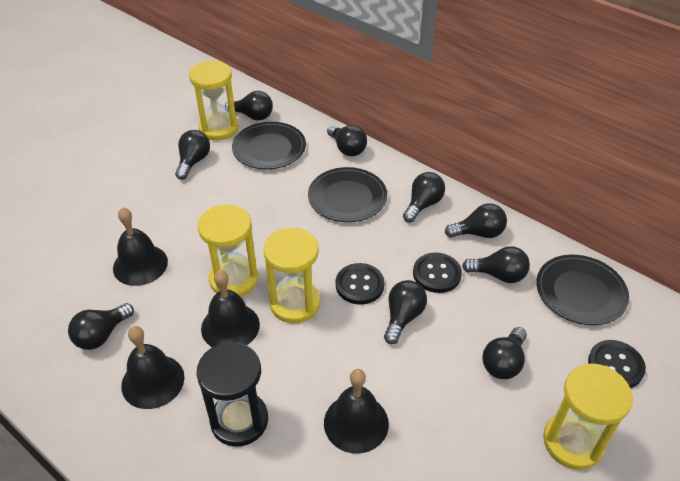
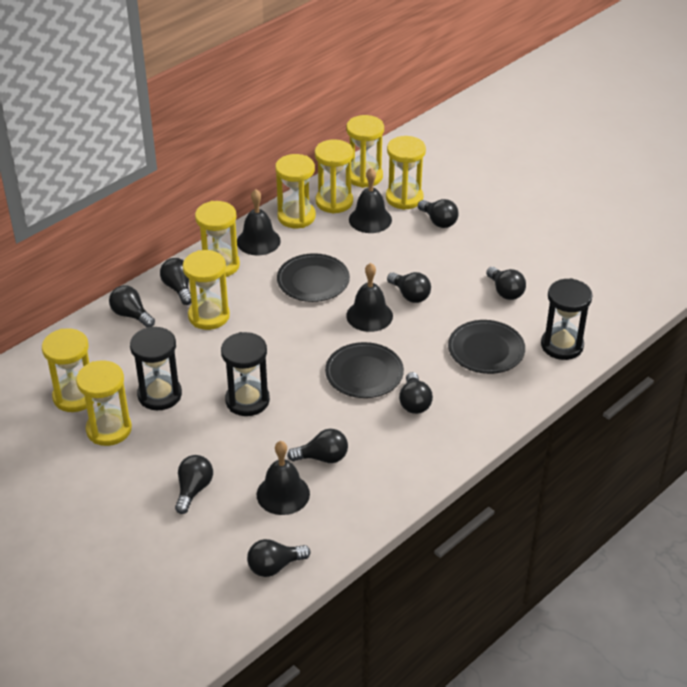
black button: [336,263,385,304] [413,252,462,293] [588,340,646,388] = 3 -> none = 0
black hourglass: [196,341,268,447] = 1 -> [130,327,182,410] [221,332,270,416] [541,278,592,360] = 3
yellow hourglass: [189,61,239,140] [198,204,258,297] [263,228,320,323] [543,363,633,470] = 4 -> [42,328,94,412] [76,360,132,446] [183,250,230,330] [195,201,240,277] [275,154,316,228] [315,139,354,214] [346,115,384,188] [386,136,426,210] = 8

